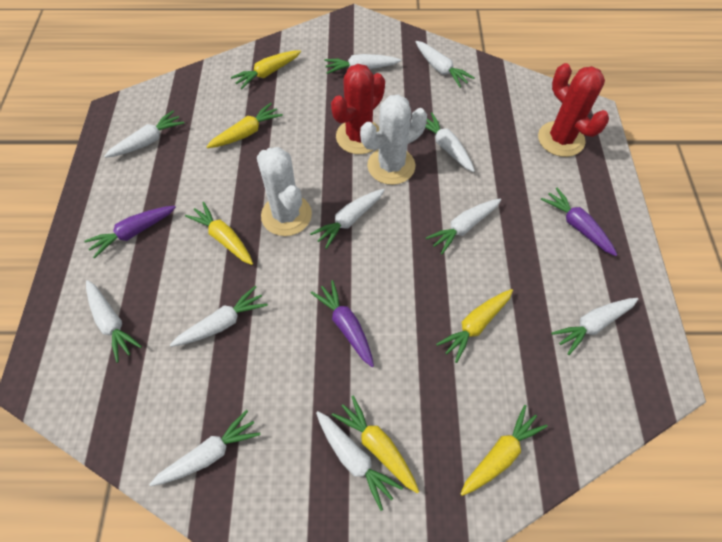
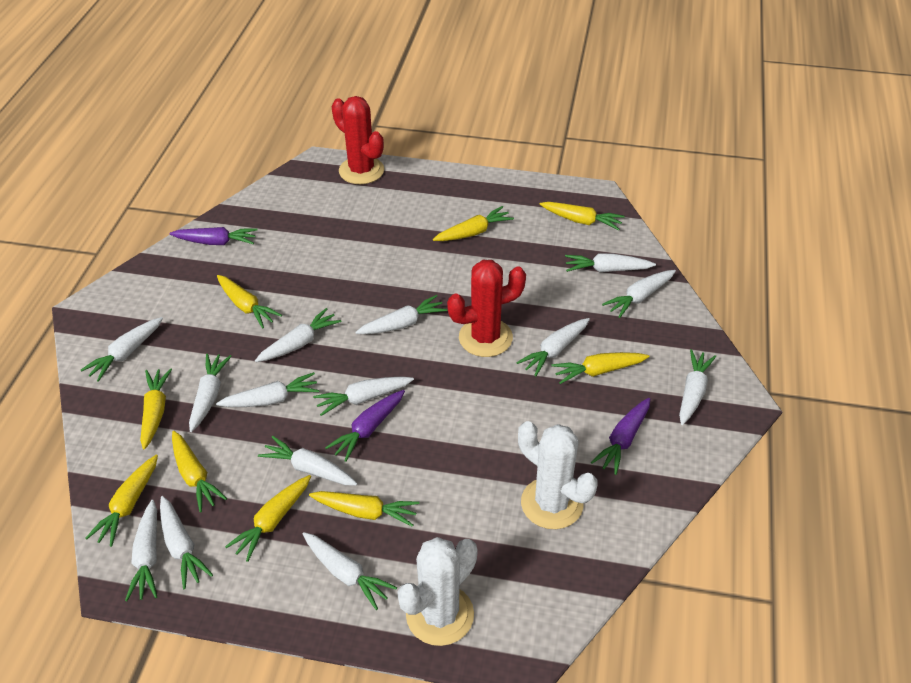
white carrot: [86,280,142,363] [104,110,184,158] [149,410,261,486] [170,286,268,347] [310,189,385,249] [316,411,403,511] [324,54,401,74] [415,41,475,88] [425,112,475,172] [426,199,501,255] [551,298,638,355] = 11 -> [81,317,163,382] [125,500,157,601] [160,496,213,589] [189,353,232,432] [216,372,320,407] [255,308,341,362] [258,436,358,485] [303,532,397,610] [313,376,414,416] [356,295,447,334] [516,318,590,376] [565,253,656,272] [602,270,676,318] [679,349,716,425] = 14
yellow carrot: [185,202,253,265] [206,103,283,148] [231,50,301,90] [332,396,419,493] [436,289,513,363] [461,405,548,496] = 6 -> [86,455,158,547] [140,368,172,450] [172,431,227,512] [217,275,282,328] [225,475,311,562] [309,491,419,527] [433,206,514,241] [540,202,625,230] [552,352,649,384] = 9

